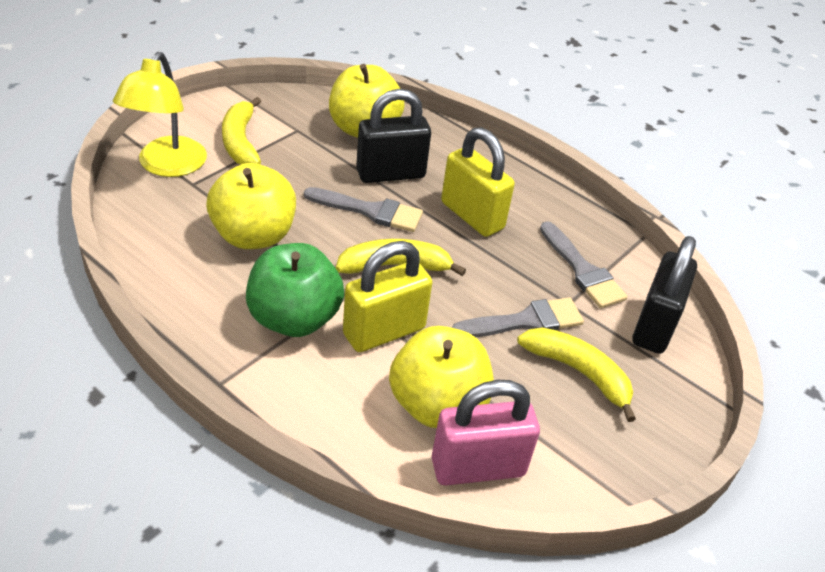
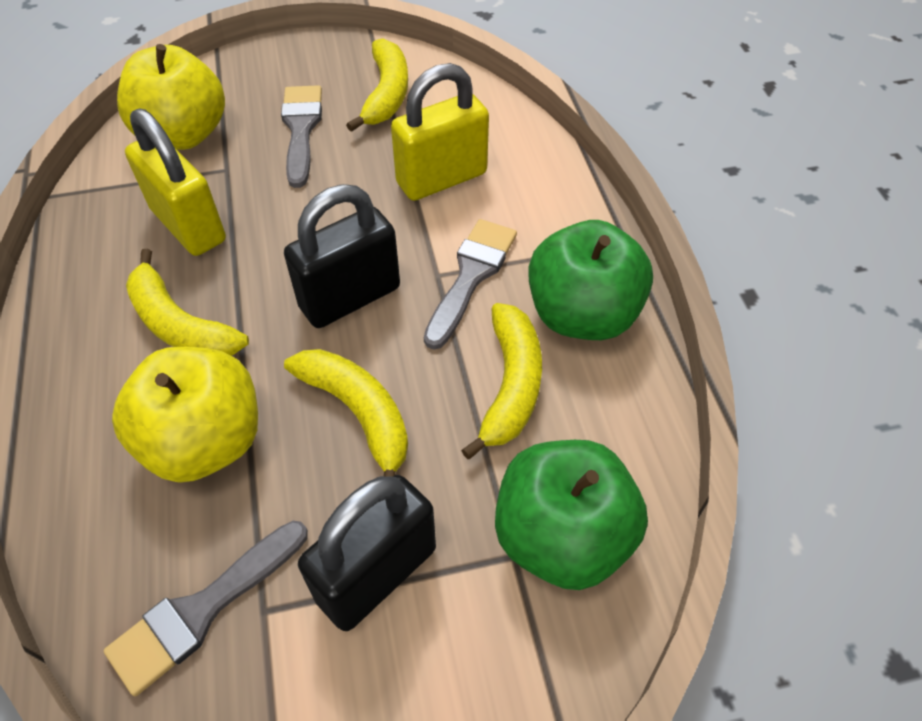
green apple: [246,243,344,337] = 1 -> [495,440,648,590] [528,220,653,340] = 2
pink padlock: [432,380,540,486] = 1 -> none = 0
yellow apple: [206,163,296,249] [329,64,405,138] [389,326,494,428] = 3 -> [112,347,258,483] [117,44,225,150] = 2
yellow banana: [222,97,261,164] [336,239,466,276] [517,327,636,422] = 3 -> [126,249,249,356] [284,349,408,477] [346,38,408,132] [461,303,542,459] = 4
yellow lamp: [113,52,207,177] = 1 -> none = 0

